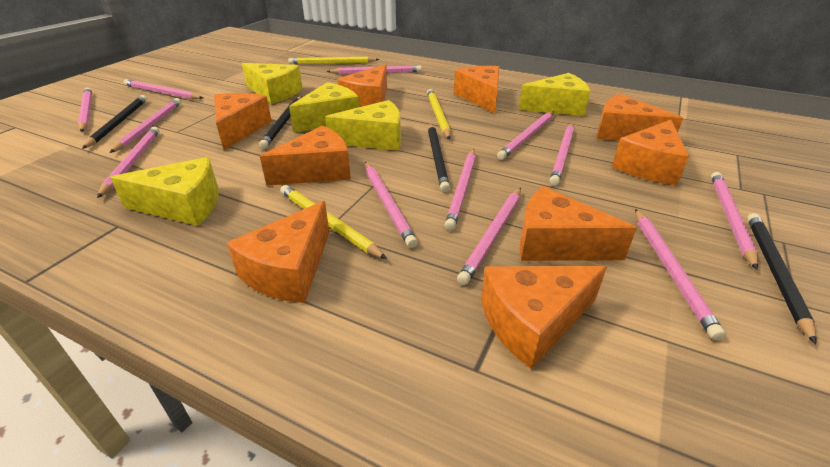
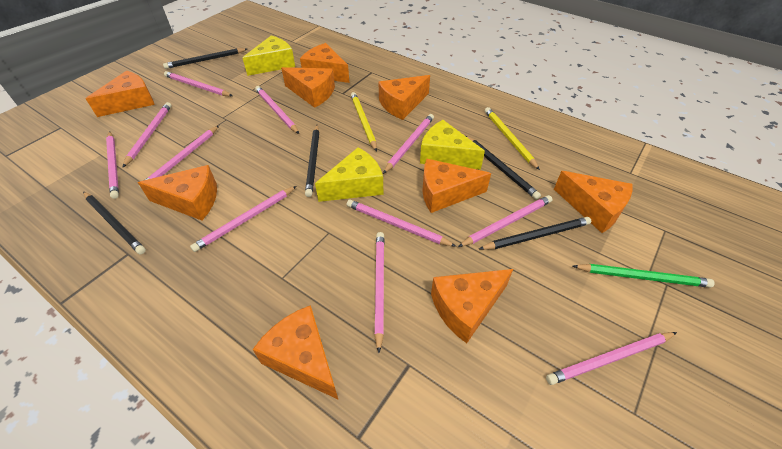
black pencil: [82,95,147,149] [259,96,302,149] [428,124,450,192] [747,213,817,344] = 4 -> [83,192,146,254] [163,48,247,69] [305,125,319,197] [466,136,541,200] [479,217,591,250] = 5
green pencil: none = 0 -> [573,264,715,288] = 1
pink pencil: [78,88,92,132] [97,127,159,198] [110,98,181,153] [124,79,203,99] [327,66,422,74] [364,162,417,248] [445,149,476,231] [457,188,521,285] [497,111,554,160] [550,123,574,186] [635,209,725,340] [711,172,758,270] = 12 -> [106,131,119,199] [122,102,172,168] [139,126,219,188] [164,71,232,96] [190,186,296,252] [255,86,299,134] [347,200,456,247] [374,232,385,353] [383,114,434,174] [458,195,552,247] [546,332,677,385] = 11
yellow cheese: [110,157,219,226] [242,63,303,104] [289,82,360,133] [325,100,401,151] [519,73,590,116] = 5 -> [243,35,295,76] [315,147,383,202] [420,120,485,170] = 3
yellow pencil: [280,185,387,259] [288,57,379,64] [427,89,451,139] = 3 -> [351,92,377,152] [485,107,540,170] = 2

